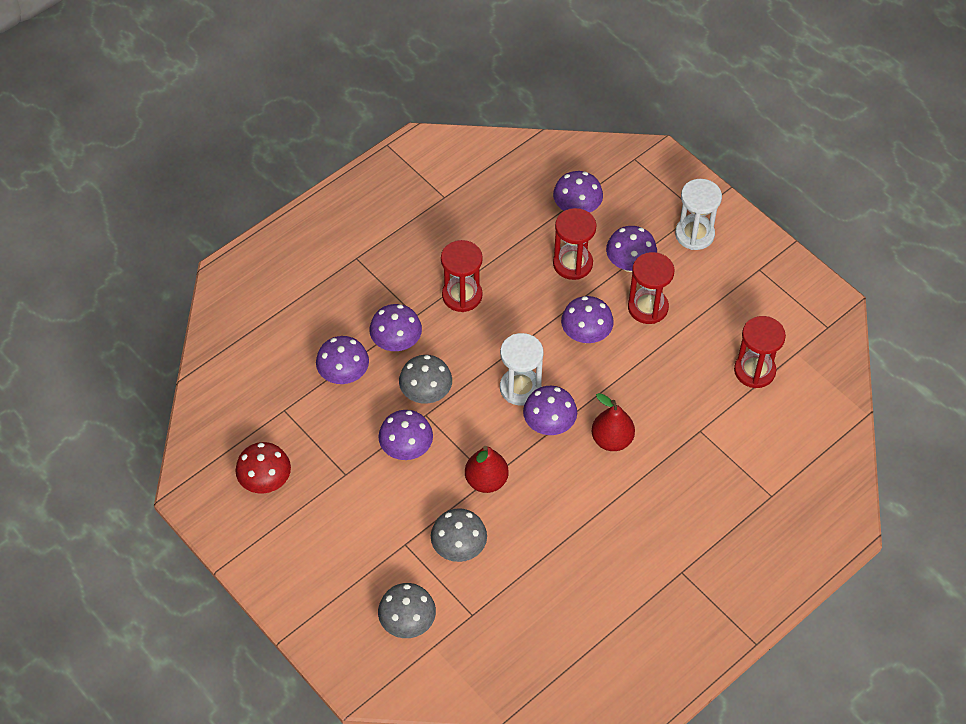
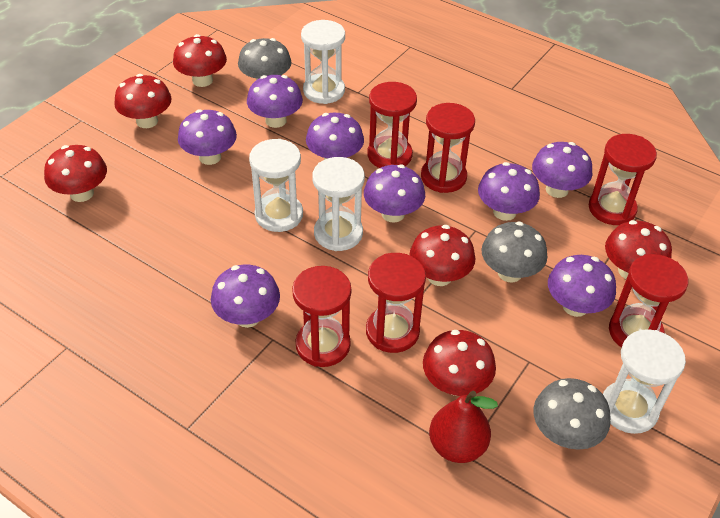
purple mushroom: [316,336,369,384] [369,304,422,351] [378,410,433,460] [523,386,577,435] [553,171,603,212] [561,296,614,343] [606,226,657,272] = 7 -> [178,109,237,165] [211,265,280,328] [247,75,303,128] [306,113,364,160] [364,165,425,223] [478,162,540,221] [532,142,592,198] [548,255,616,317] = 8
red hourglass: [441,240,483,312] [553,208,597,280] [628,252,674,324] [734,316,786,388] = 4 -> [292,266,351,367] [366,253,426,353] [367,82,417,168] [421,103,475,193] [589,134,657,225] [609,254,688,348] = 6
red mushroom: [235,442,291,493] = 1 -> [44,145,107,202] [114,74,171,128] [173,34,227,87] [409,225,475,286] [423,330,496,396] [605,220,672,279] = 6
red pear: [465,446,509,493] [592,393,635,451] = 2 -> [429,390,498,463] = 1
white hourglass: [500,333,544,406] [675,179,722,250] = 2 -> [249,139,303,232] [301,20,345,104] [312,157,365,251] [603,329,686,434] = 4

